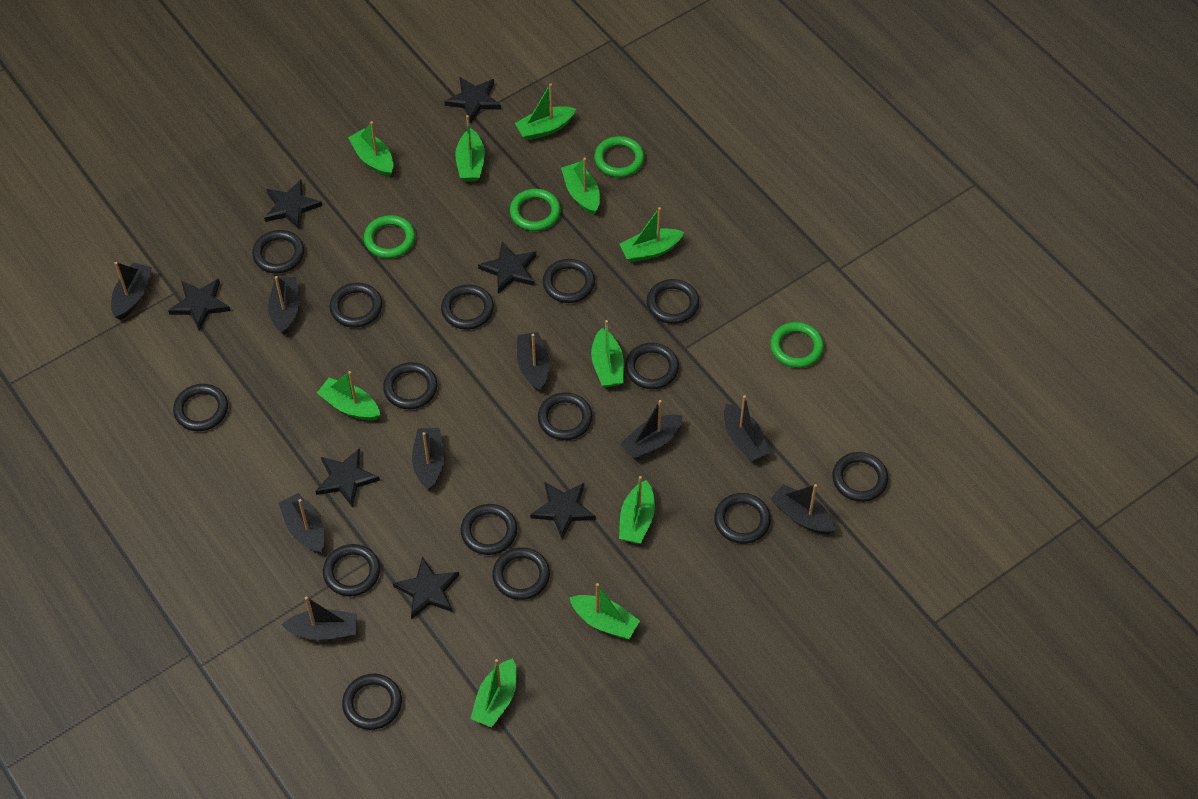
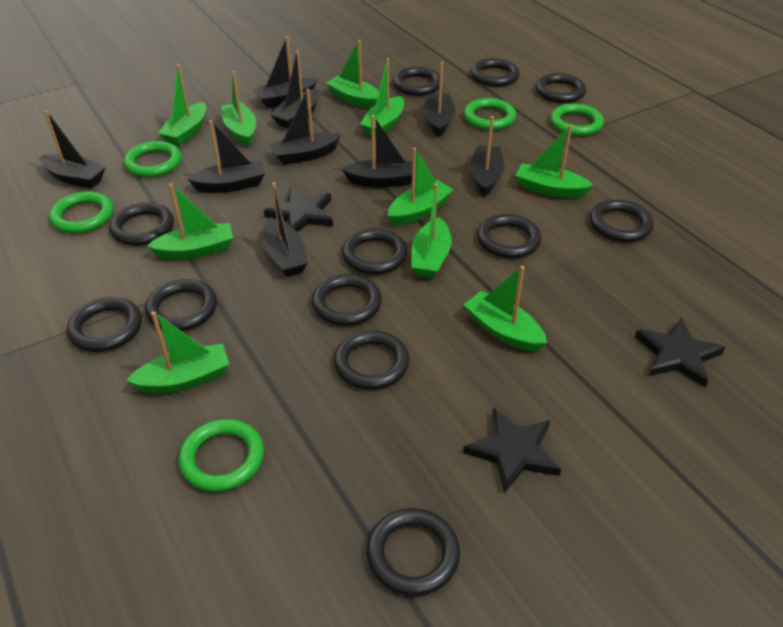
black ring: [173,384,228,431] [252,230,304,273] [323,544,380,596] [329,283,382,328] [342,674,402,730] [383,362,438,409] [441,285,494,330] [460,504,517,555] [492,547,550,600] [538,392,593,440] [543,259,595,303] [625,343,679,389] [647,279,699,324] [714,493,771,544] [832,452,888,502] = 15 -> [67,297,142,352] [109,203,174,246] [145,279,217,331] [312,274,382,326] [334,330,409,390] [342,228,407,275] [367,508,460,596] [393,67,440,96] [471,58,520,87] [477,214,541,258] [535,73,586,103] [590,199,654,242] = 12
black star: [168,279,231,331] [264,180,322,230] [315,448,380,507] [393,557,459,619] [444,77,501,123] [478,242,537,294] [530,482,596,539] = 7 -> [264,188,333,232] [463,407,561,493] [635,318,725,388] = 3
green ring: [364,215,416,258] [510,189,561,231] [594,136,645,177] [770,322,824,368] = 4 -> [49,191,113,233] [124,141,182,177] [178,419,264,492] [464,98,516,130] [550,103,604,136] = 5

